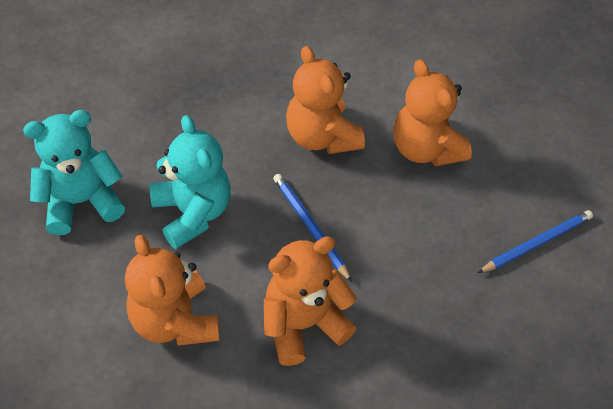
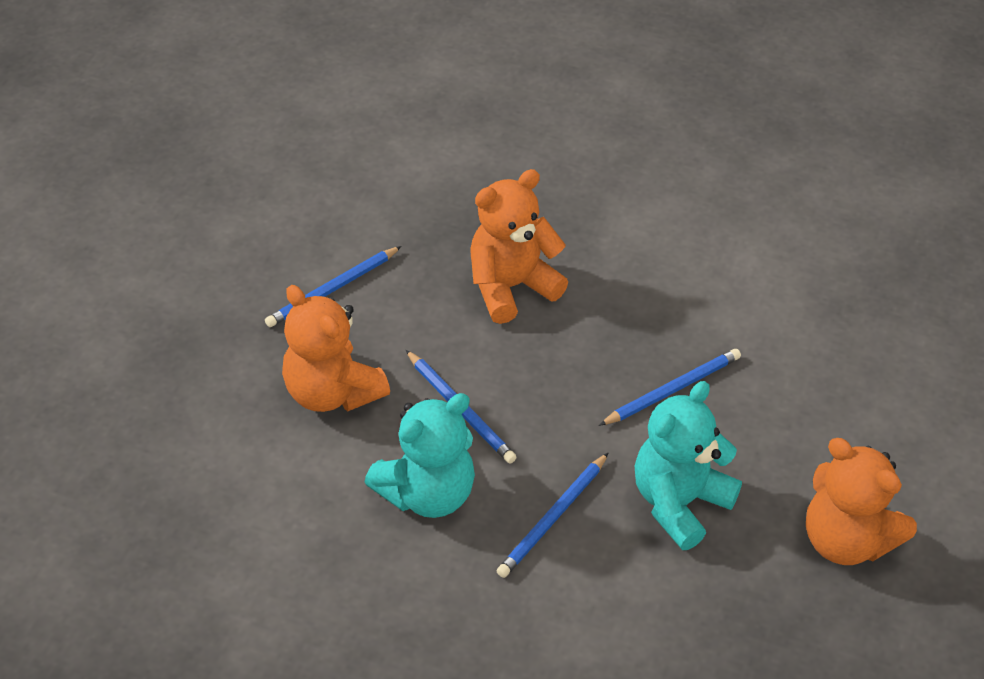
blue pencil: [273,174,352,282] [478,210,593,273] = 2 -> [265,246,401,327] [406,350,517,464] [497,453,608,578] [599,349,741,426] = 4
orange teddy bear: [125,235,219,346] [264,237,356,366] [286,46,365,154] [393,59,472,166] = 4 -> [282,285,390,412] [470,169,568,324] [806,438,917,565] = 3

